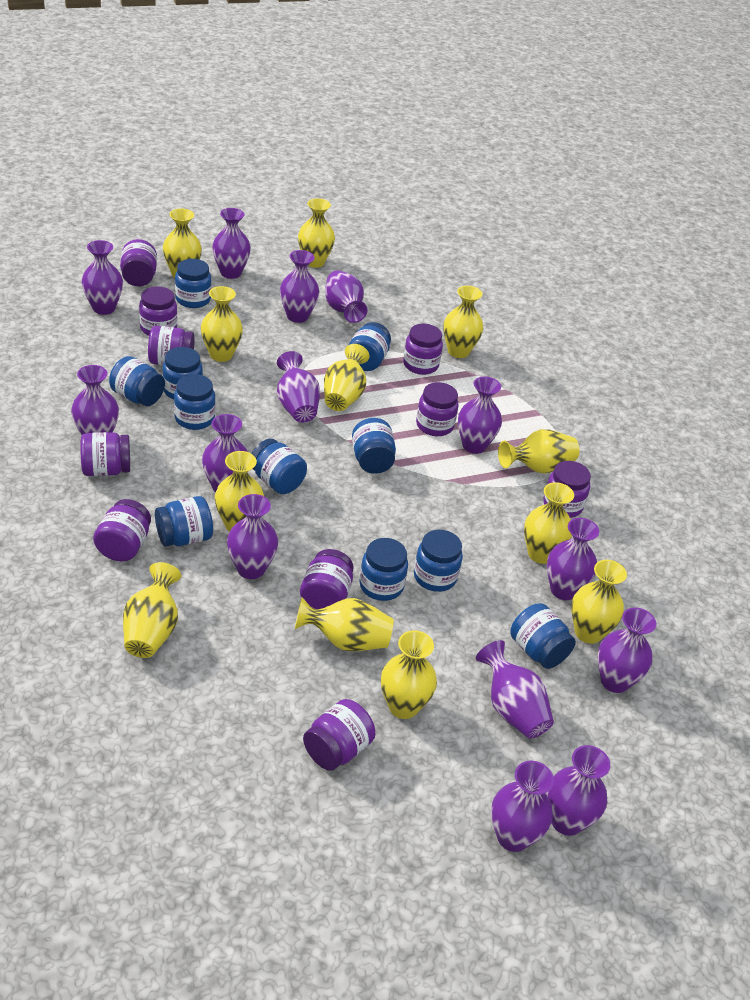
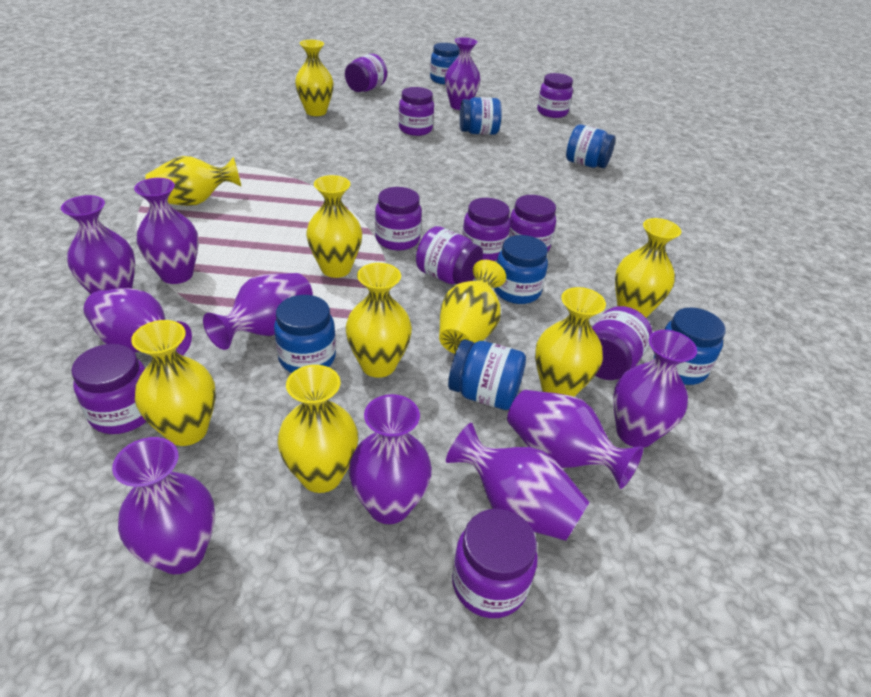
blue jar: [109,356,165,406] [155,496,213,547] [162,347,203,400] [174,374,215,430] [175,259,211,308] [252,439,307,494] [349,322,391,371] [352,418,396,474] [359,538,408,601] [414,530,463,592] [510,603,576,669] = 11 -> [274,295,336,373] [430,43,460,84] [448,339,526,410] [460,97,502,135] [494,235,548,304] [566,124,615,168] [654,307,726,385] = 7
purple vase: [71,365,119,435] [82,240,123,315] [202,414,248,493] [212,208,251,279] [227,494,278,579] [277,351,320,422] [280,250,319,323] [325,270,368,323] [458,376,502,454] [476,640,554,739] [491,761,554,852] [546,745,610,836] [547,518,599,600] [598,608,656,693] = 14 -> [61,195,135,294] [84,288,192,356] [112,437,215,574] [134,178,199,284] [203,273,313,350] [349,394,432,524] [445,37,480,110] [446,423,590,541] [507,390,643,489] [613,330,697,448] = 10
yellow vase: [123,562,181,658] [163,208,202,278] [201,286,243,362] [215,451,264,532] [295,597,394,651] [298,198,335,268] [324,344,369,411] [381,630,437,719] [443,286,483,358] [498,429,580,474] [524,482,574,564] [571,560,627,644] = 12 -> [131,320,216,446] [145,156,242,206] [277,365,358,493] [295,40,334,116] [306,175,362,278] [346,263,412,378] [439,260,506,353] [535,287,606,397] [615,218,681,318] = 9

